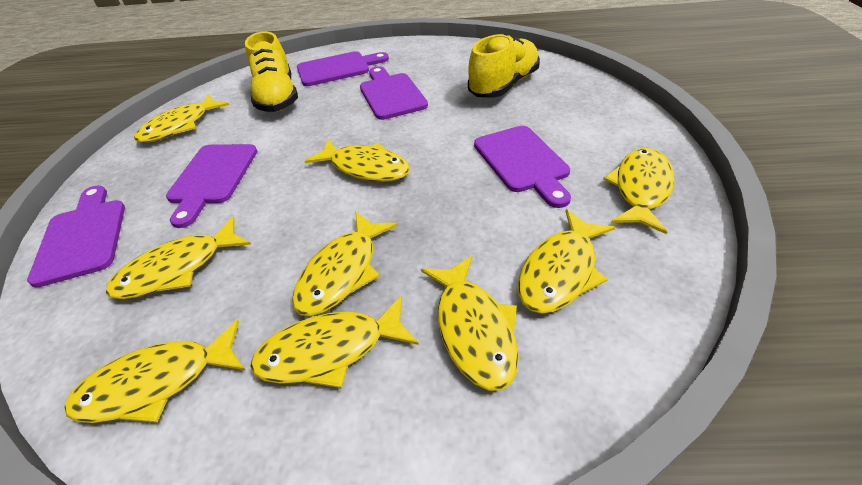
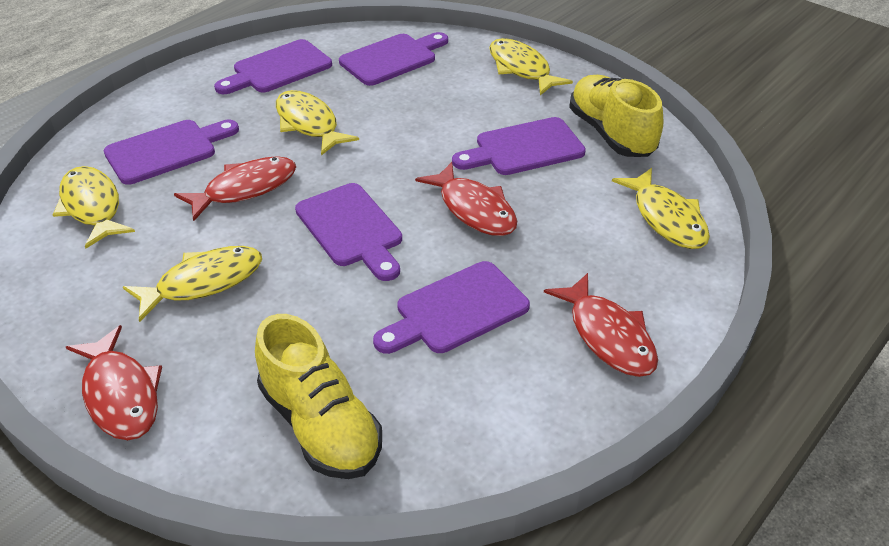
purple cutting board: [27,185,125,288] [166,144,257,228] [297,51,389,86] [360,66,428,120] [474,126,571,208] = 5 -> [104,120,239,185] [214,39,332,94] [295,183,402,281] [339,32,448,86] [373,261,530,354] [452,117,586,175] = 6
red fish: none = 0 -> [66,325,162,440] [174,156,296,221] [415,162,517,236] [544,273,658,377] = 4
yellow fish: [64,320,245,423] [106,216,251,299] [134,94,229,143] [250,295,419,388] [292,212,398,316] [305,139,410,182] [421,256,519,391] [518,209,615,313] [603,148,674,234] = 9 -> [53,166,135,249] [123,246,262,322] [276,90,359,155] [489,38,573,95] [612,168,710,249] = 5

